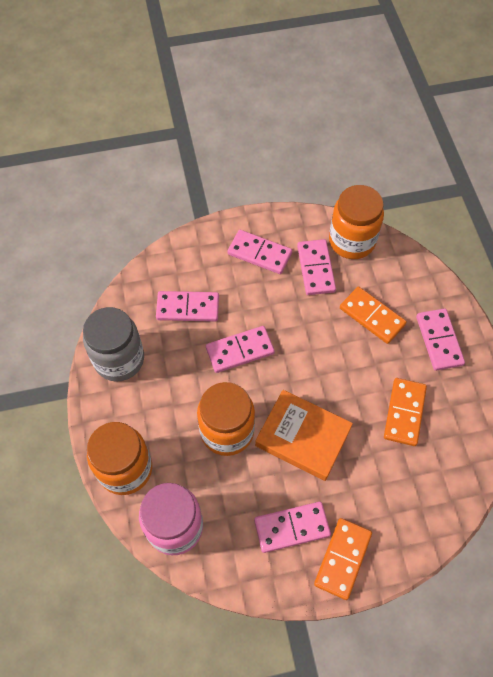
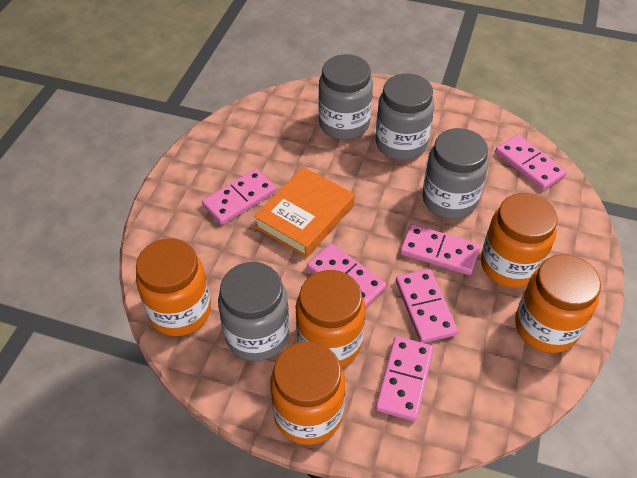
grey jar: [83,307,144,382] = 1 -> [218,262,289,361] [318,54,373,140] [376,73,434,160] [422,128,489,219] = 4
orange domino: [314,518,372,600] [340,287,407,344] [384,378,427,446] = 3 -> none = 0
orange jar: [87,422,152,495] [197,382,255,456] [329,185,384,259] = 3 -> [136,239,211,336] [270,341,345,445] [296,270,365,368] [481,193,558,288] [515,254,601,353] = 5
pink jar: [139,483,203,555] = 1 -> none = 0

